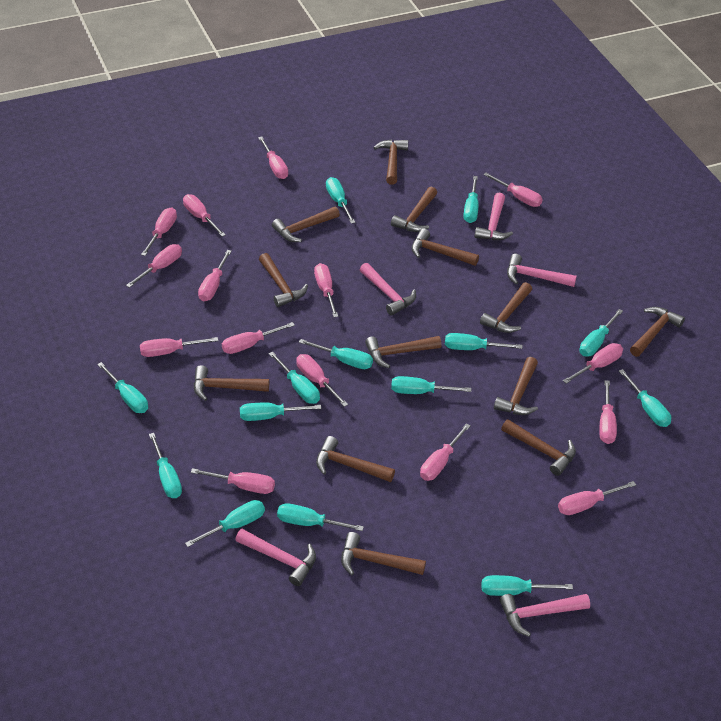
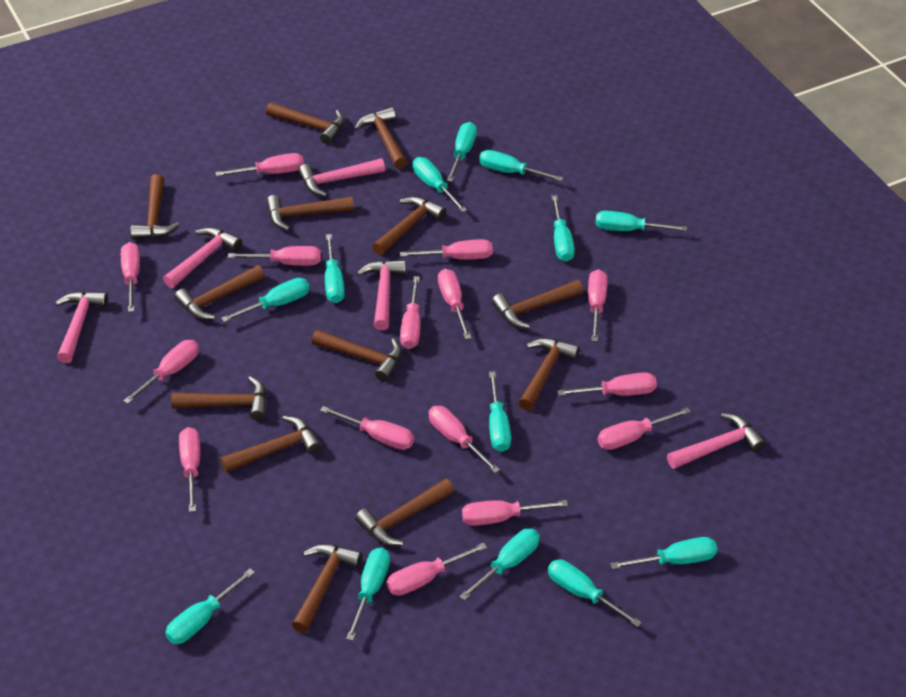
turquoise screwdriver: [97,362,148,413] [149,433,182,498] [185,500,265,547] [240,403,322,421] [269,351,320,404] [277,503,364,531] [299,339,373,369] [326,177,355,224] [391,376,471,394] [445,333,522,350] [463,176,479,223] [482,575,573,596] [579,309,623,356] [619,369,671,427] = 14 -> [165,568,255,644] [221,278,310,322] [325,234,345,303] [346,548,390,641] [413,157,467,212] [447,122,477,182] [459,529,540,601] [479,150,564,182] [489,372,511,452] [548,559,642,627] [551,195,575,262] [595,211,687,231] [610,537,717,569] = 13

